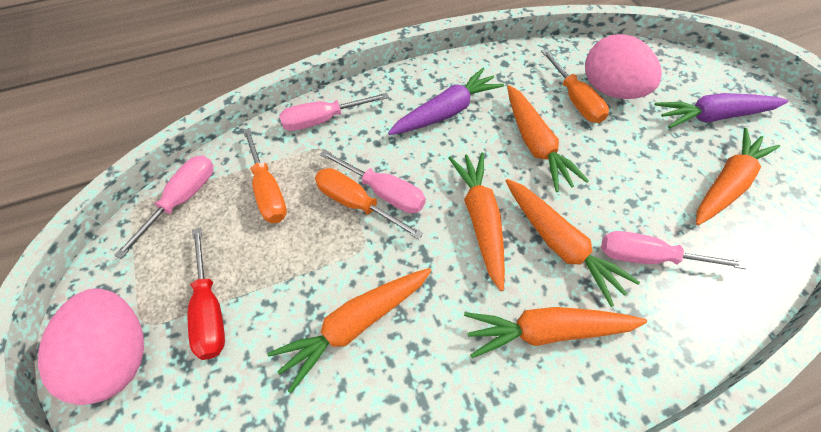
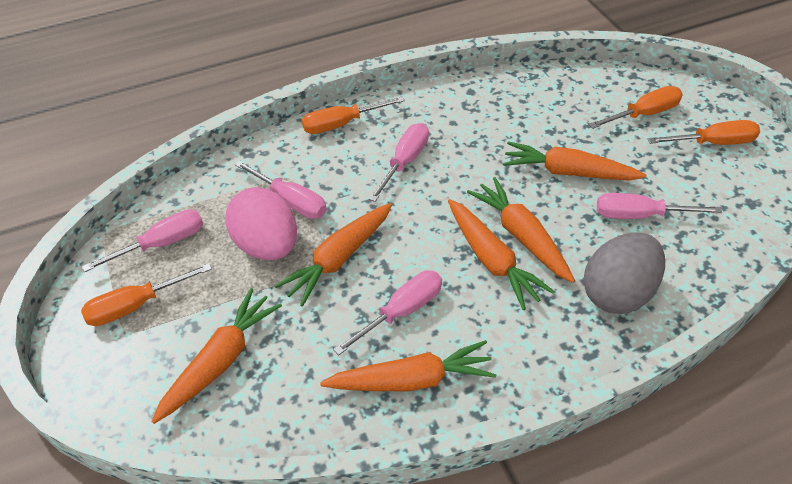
grey egg: none = 0 -> [583,232,665,314] = 1
orange screwdriver: [243,128,287,223] [315,168,423,240] [541,49,609,123] = 3 -> [81,263,212,326] [302,97,405,134] [589,86,683,129] [648,120,760,145] = 4
pink egg: [38,288,144,405] [585,34,662,99] = 2 -> [225,187,297,260] = 1
pink screwdriver: [114,155,213,259] [279,93,389,131] [320,150,426,213] [601,231,747,269] = 4 -> [82,209,203,272] [235,161,327,219] [333,270,442,355] [369,123,429,202] [597,193,722,219] = 5
purple carrot: [388,68,504,135] [655,93,788,128] = 2 -> none = 0
red screwdriver: [188,228,225,360] = 1 -> none = 0

